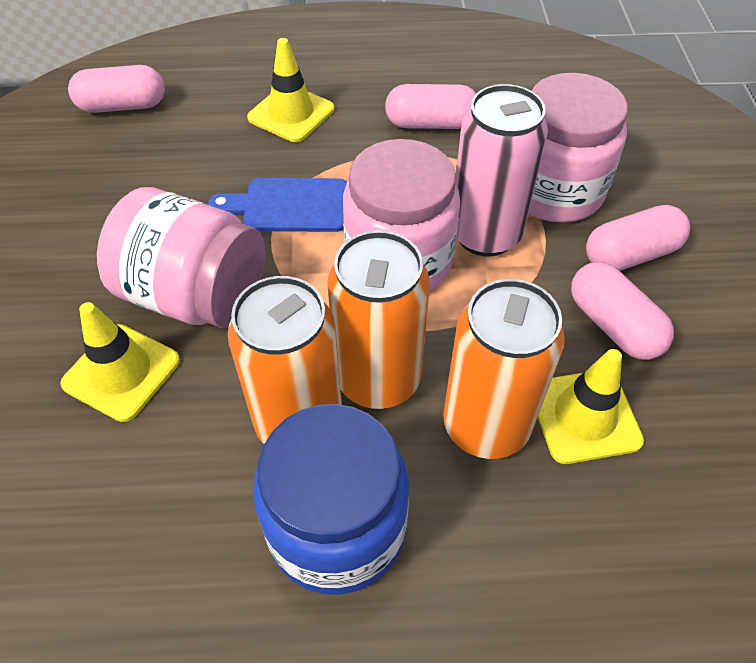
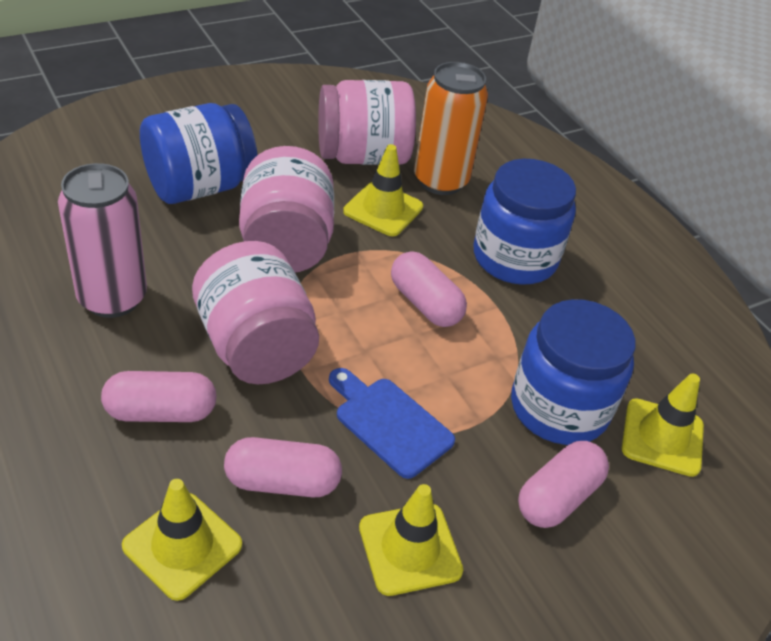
blue jar: [253,404,409,595] = 1 -> [140,103,257,204] [474,159,576,285] [511,299,635,445] = 3
orange can: [228,276,342,444] [327,230,430,409] [443,279,565,459] = 3 -> [414,62,488,195] = 1
yellow traffic cone: [60,302,180,422] [247,38,335,142] [538,349,644,464] = 3 -> [122,479,242,601] [343,144,423,236] [359,484,463,596] [622,374,704,477] = 4

